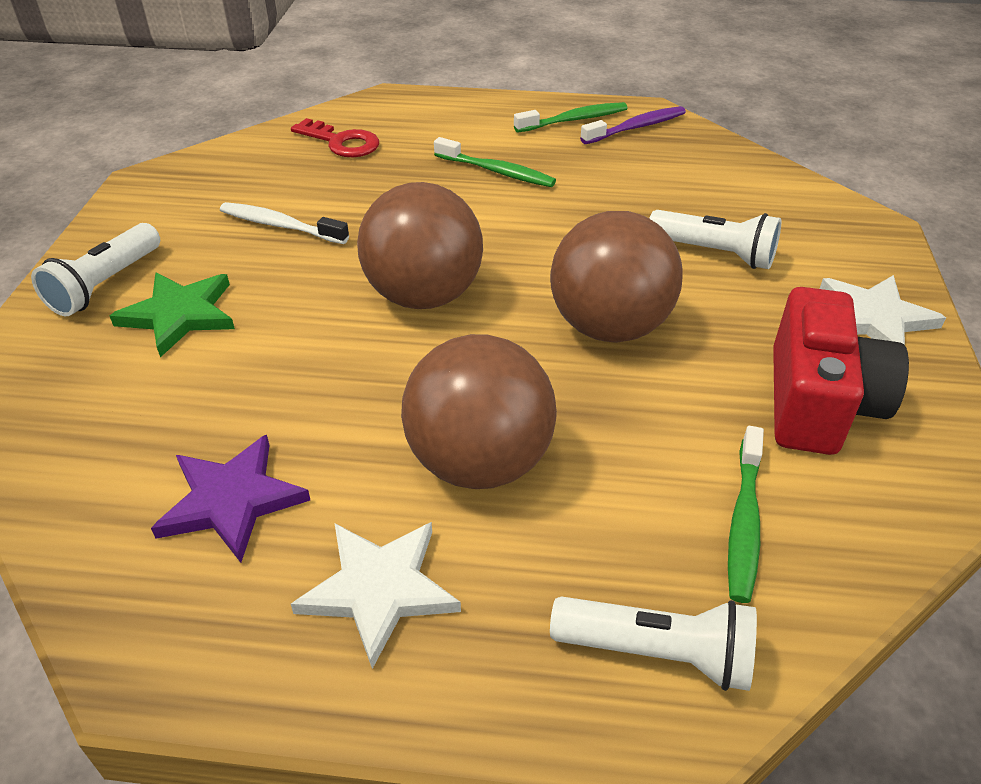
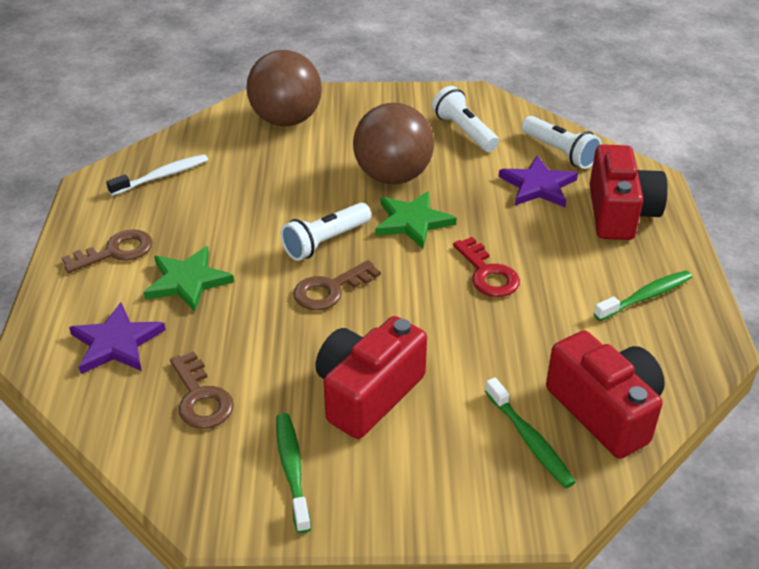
brown ball: [357,182,483,309] [401,334,557,489] [550,211,683,343] = 3 -> [246,50,322,126] [353,103,434,184] = 2
brown key: none = 0 -> [62,229,153,273] [170,351,234,429] [293,260,381,310] = 3
green star: [110,273,235,357] = 1 -> [143,246,234,312] [375,191,457,249] = 2
purple star: [151,435,310,563] = 1 -> [69,302,166,374] [499,155,578,207] = 2
purple toothbrush: [580,106,686,144] = 1 -> none = 0
red camera: [773,287,909,455] = 1 -> [315,316,427,439] [546,331,665,459] [590,144,668,240] = 3
white star: [291,522,461,669] [820,275,946,345] = 2 -> none = 0

